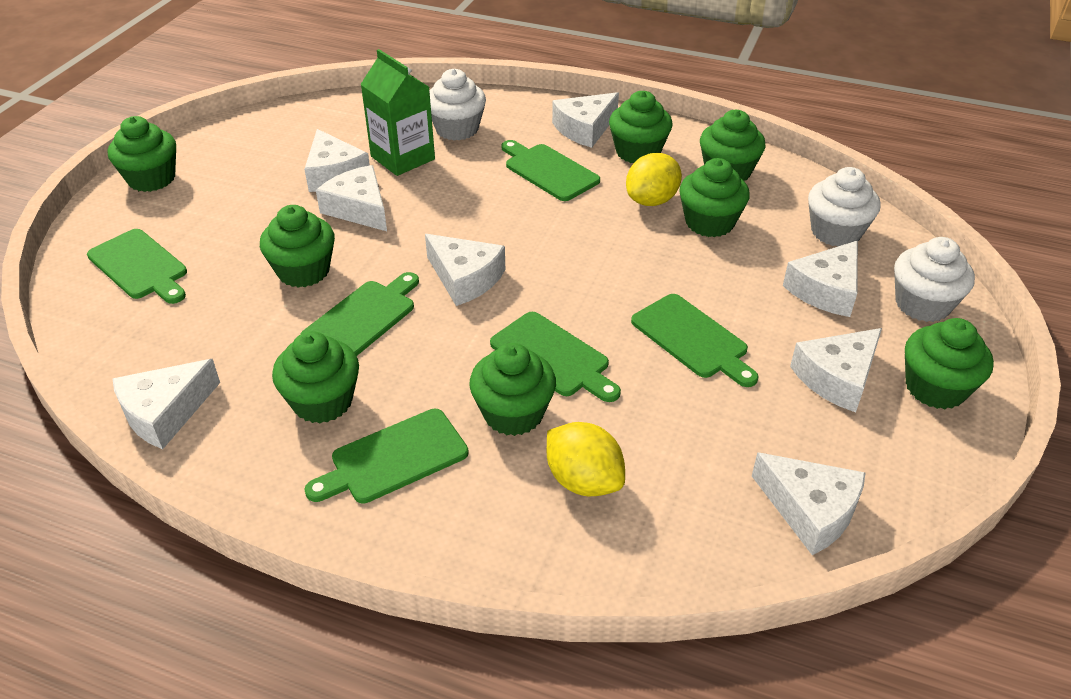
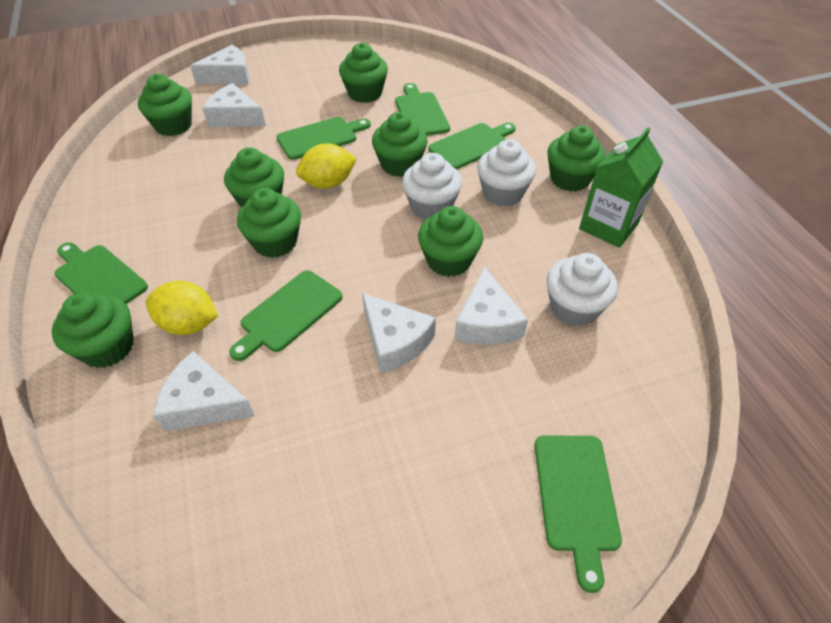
white cheese: [113,359,220,449] [304,129,370,192] [316,165,387,231] [425,234,505,306] [552,92,619,148] [752,452,866,555] [783,241,858,317] [790,328,882,412] = 8 -> [154,351,255,431] [190,45,250,84] [202,83,266,127] [362,293,436,373] [454,267,528,345] = 5

